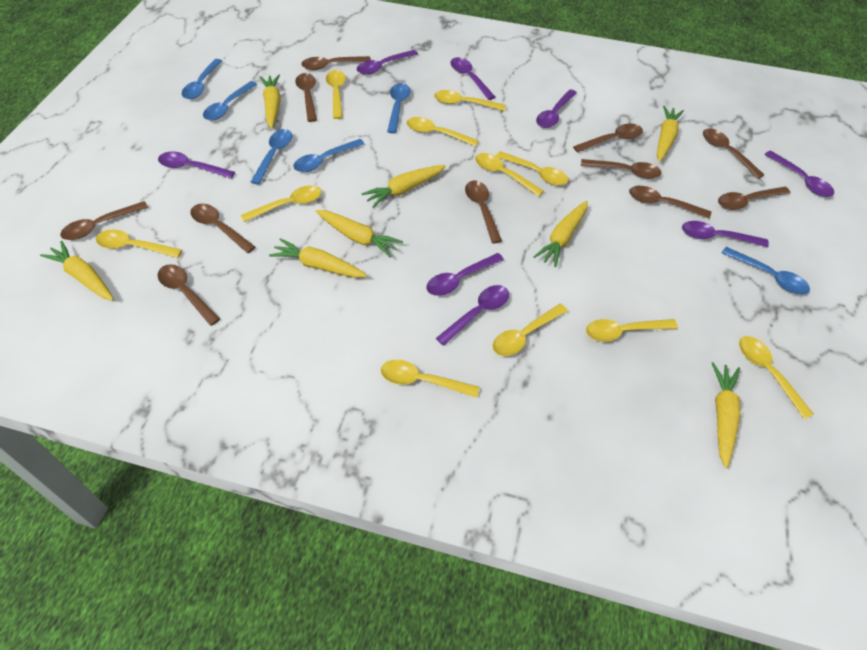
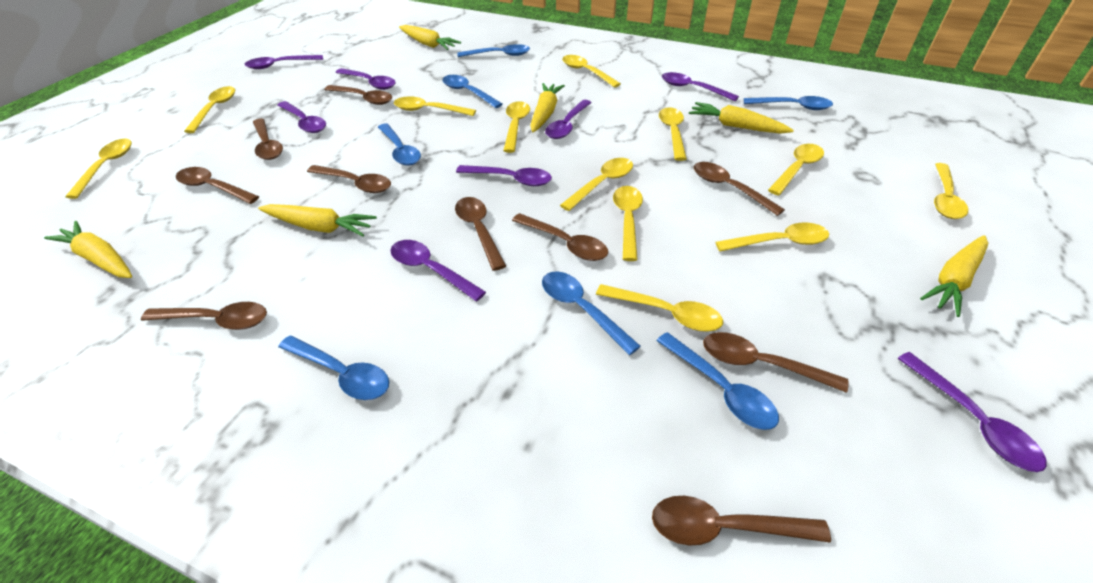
blue spoon: [182,59,222,99] [203,81,257,120] [251,129,292,185] [293,139,364,172] [387,83,411,134] [722,247,810,295] = 6 -> [278,336,389,400] [378,123,421,166] [442,75,503,108] [457,44,530,57] [542,271,641,355] [656,332,779,430] [744,96,833,110] = 7
brown spoon: [60,201,148,240] [158,264,220,326] [190,204,255,253] [295,73,317,122] [301,56,371,70] [465,181,502,244] [573,124,643,153] [581,159,661,179] [629,186,711,219] [703,128,764,179] [718,187,790,210] = 11 -> [141,302,267,330] [176,167,259,204] [253,119,283,160] [307,165,391,193] [324,85,392,105] [455,197,506,271] [512,213,608,261] [652,496,831,545] [694,162,785,216] [703,332,849,393] = 10
yellow carrot: [40,241,114,301] [260,75,281,129] [269,238,367,278] [316,210,403,257] [361,165,446,208] [534,201,588,267] [657,106,684,162] [712,362,740,468] = 8 -> [44,221,132,278] [258,204,377,237] [399,25,461,50] [530,83,565,132] [689,102,794,134] [920,235,988,317] = 6
yellow spoon: [96,229,182,258] [241,185,322,222] [326,70,346,119] [381,360,480,398] [407,117,479,147] [434,90,506,111] [475,153,544,197] [492,304,568,356] [496,151,568,186] [586,319,678,342] [739,336,814,419] = 11 -> [65,139,132,199] [184,86,235,133] [394,96,476,116] [503,101,530,153] [560,158,633,211] [562,55,621,88] [596,284,723,332] [613,186,643,261] [659,107,687,161] [715,222,829,252] [768,144,824,195] [934,163,968,219] = 12

